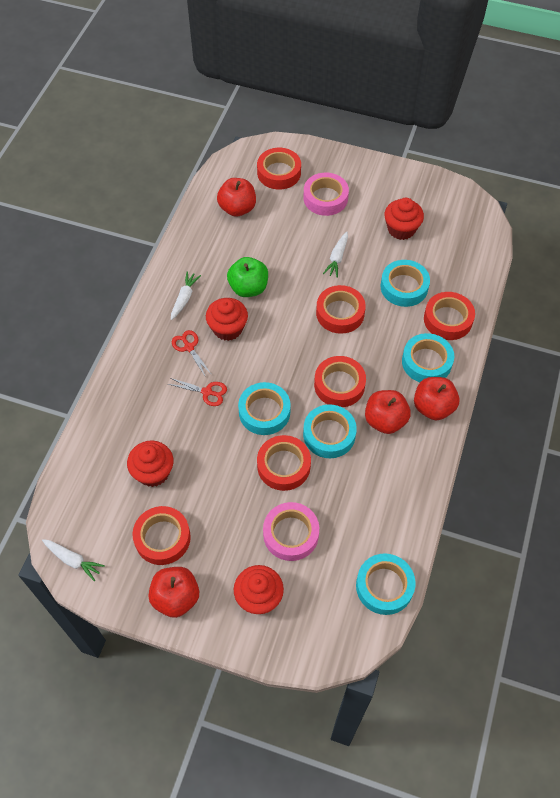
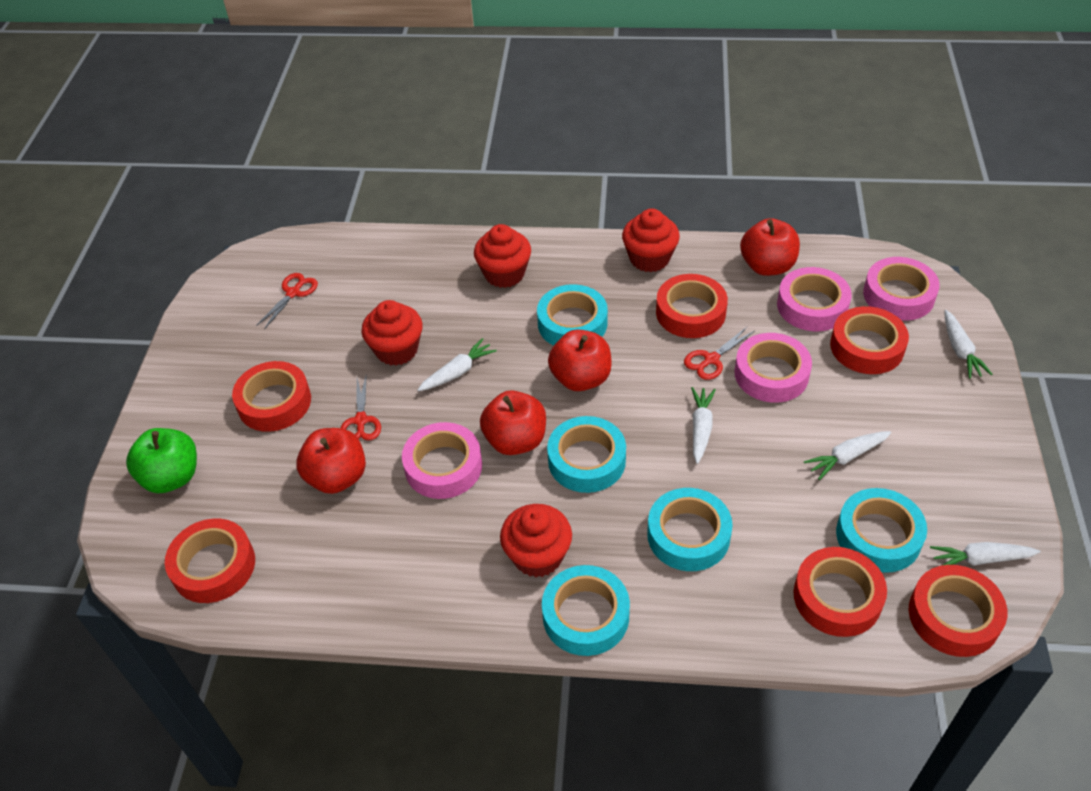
pink tape: [263,502,319,561] [304,173,349,216] = 2 -> [402,422,482,499] [734,333,812,403] [777,267,852,331] [863,257,940,321] = 4
red scissors: [168,378,227,406] [172,330,212,376] = 2 -> [256,273,318,329] [341,374,381,440] [684,327,755,380] = 3
white carrot: [42,539,105,581] [171,271,201,320] [323,232,348,278] = 3 -> [417,338,497,391] [691,387,716,464] [804,431,891,480] [930,542,1040,566] [944,310,992,378] = 5

